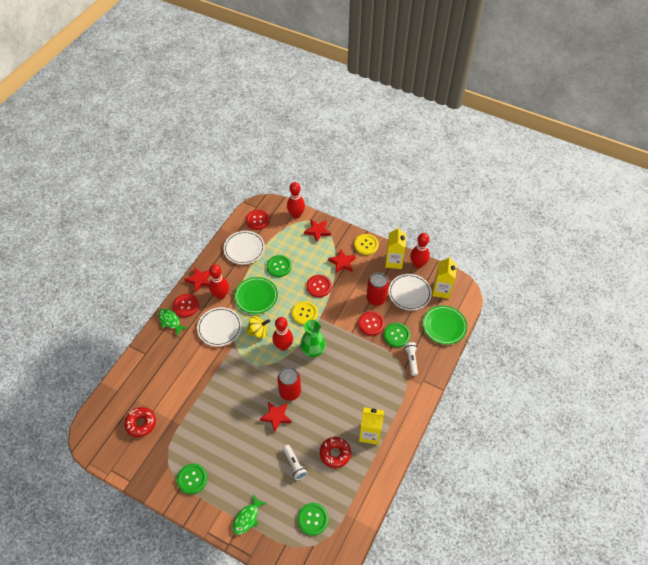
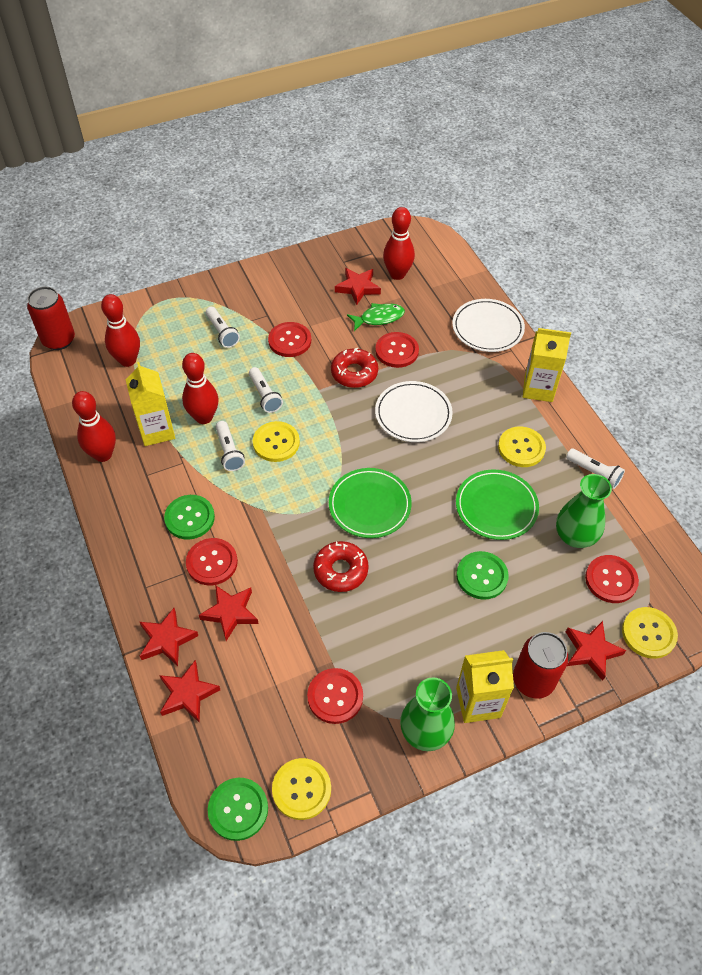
green button: [177,463,207,494] [267,255,291,277] [298,503,329,535] [384,323,410,347] = 4 -> [164,495,215,540] [208,778,268,841] [456,551,509,600] = 3
green fish: [158,308,188,336] [232,495,266,535] = 2 -> [347,303,405,331] = 1
green vase: [300,320,326,357] = 1 -> [400,678,455,751] [556,474,612,548] = 2
red button: [173,294,199,317] [246,210,270,230] [306,275,332,298] [358,312,385,336] = 4 -> [186,538,238,585] [268,322,311,357] [307,668,363,724] [375,332,419,368] [585,555,639,603] = 5
red star: [184,267,210,293] [260,402,292,433] [304,219,331,242] [328,250,356,274] = 4 -> [140,608,198,666] [159,660,220,723] [199,585,259,641] [335,268,381,305] [566,621,626,681] = 5
white flashlight: [283,445,308,480] [404,342,418,376] = 2 -> [206,307,240,348] [216,421,245,471] [249,367,283,413] [566,449,625,489] = 4
white plate: [197,307,242,347] [223,231,265,265] [389,274,432,310] = 3 -> [375,381,453,442] [453,299,525,352] = 2
yellow button: [292,301,318,325] [354,234,379,255] = 2 -> [253,421,300,462] [272,758,331,820] [498,426,546,467] [622,607,678,659] = 4
yellow spinning top: [246,316,270,338] = 1 -> none = 0

